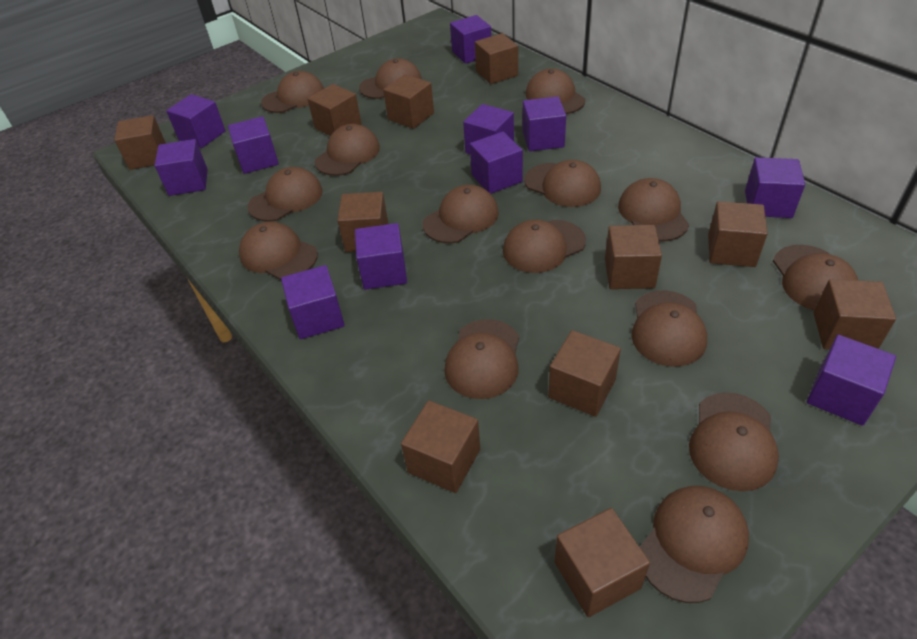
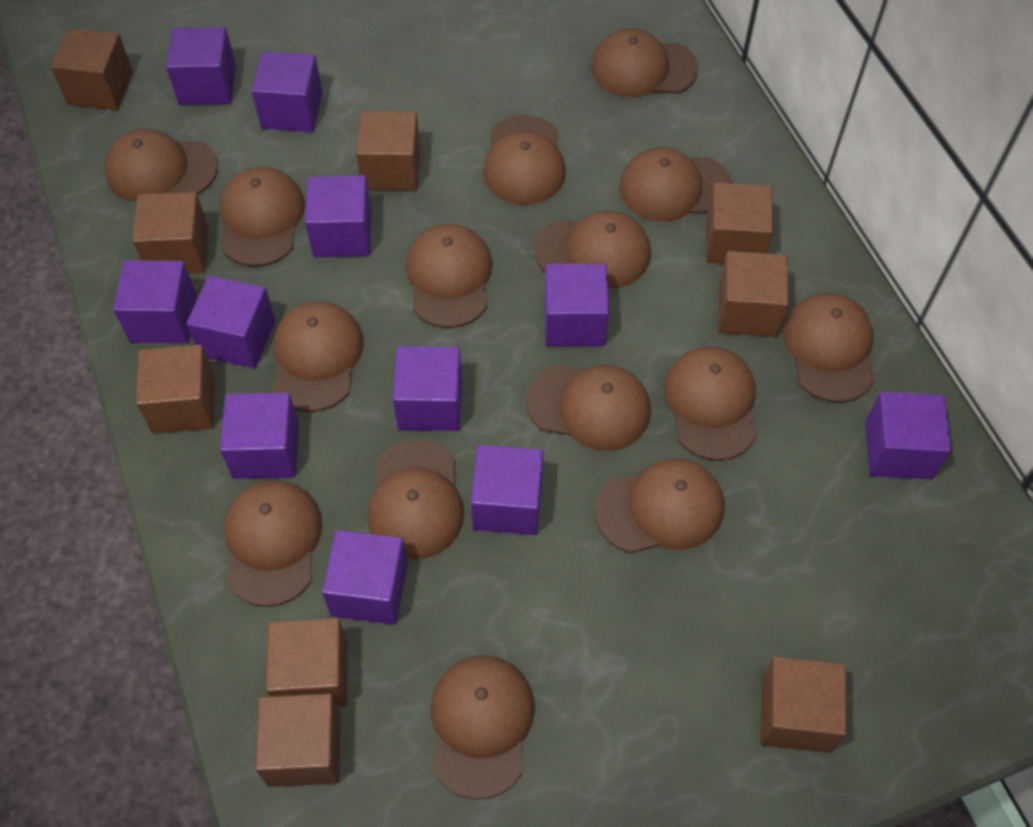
brown cube: [114,115,166,170] [307,84,361,136] [337,192,389,252] [383,74,434,129] [401,400,480,493] [475,33,518,84] [548,330,621,417] [555,508,650,617] [605,225,662,289] [708,201,768,267] [814,279,896,349] = 11 -> [51,28,133,110] [132,192,209,274] [136,345,215,434] [255,694,341,787] [266,618,347,707] [356,110,420,191] [706,182,773,264] [718,251,789,337] [760,656,847,753] = 9

